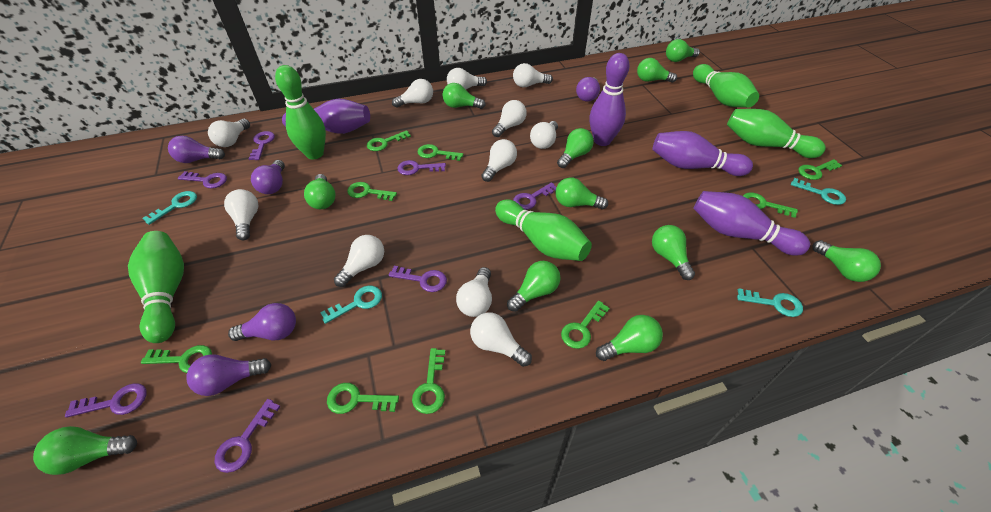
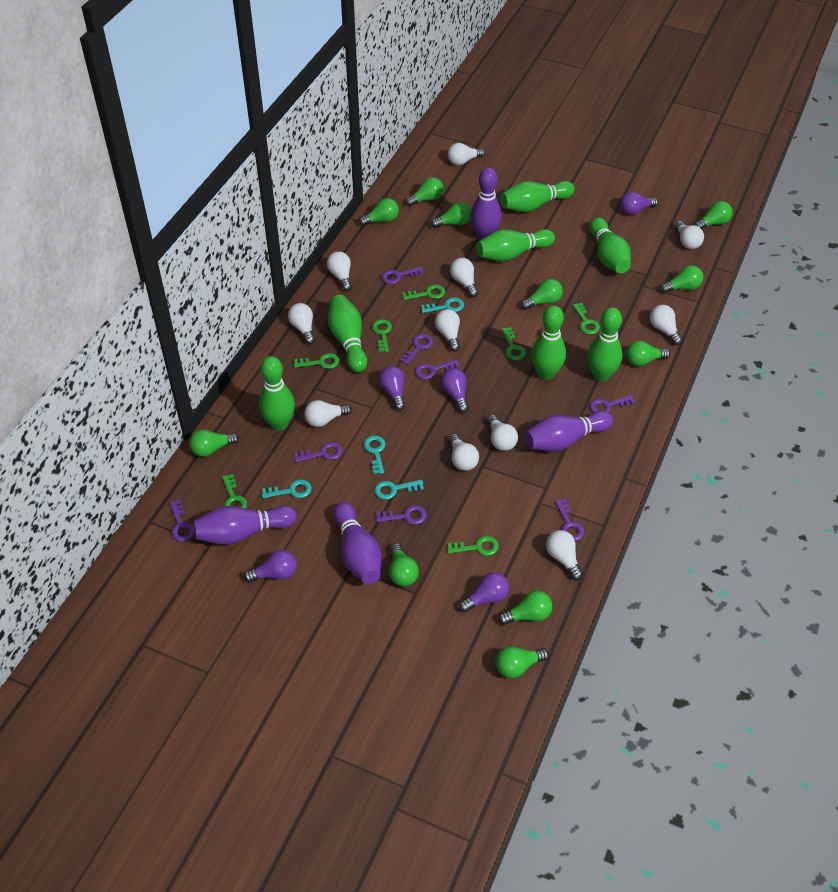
green bowling pin: [128,231,184,343] [275,65,326,159] [495,199,592,261] [693,64,759,107] [727,109,826,158] = 5 -> [259,356,295,430] [328,295,367,372] [476,229,555,261] [500,181,575,212] [531,306,566,380] [587,307,622,382] [589,217,631,273] = 7
green key: [141,345,212,373] [327,383,399,414] [347,182,397,201] [367,130,411,151] [412,348,445,414] [418,144,463,161] [561,300,610,349] [743,192,798,218] [798,159,842,180] = 9 -> [222,474,247,508] [294,353,339,369] [372,319,392,352] [402,285,445,300] [447,536,499,556] [501,327,526,360] [573,303,600,334] = 7
purple key: [65,383,147,418] [178,171,227,188] [215,399,281,473] [249,131,275,160] [389,266,447,292] [397,160,446,175] [513,182,556,210] = 7 -> [170,500,194,541] [294,442,342,462] [376,505,427,525] [382,266,424,284] [400,334,433,365] [415,359,460,379] [555,499,584,541] [589,395,635,413] = 8

